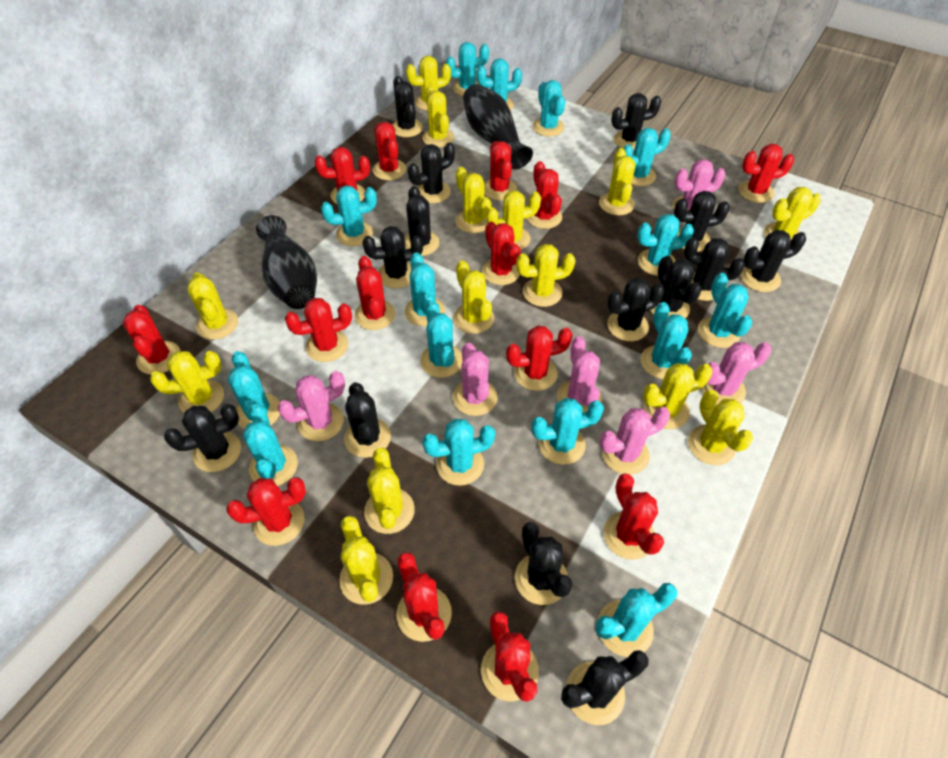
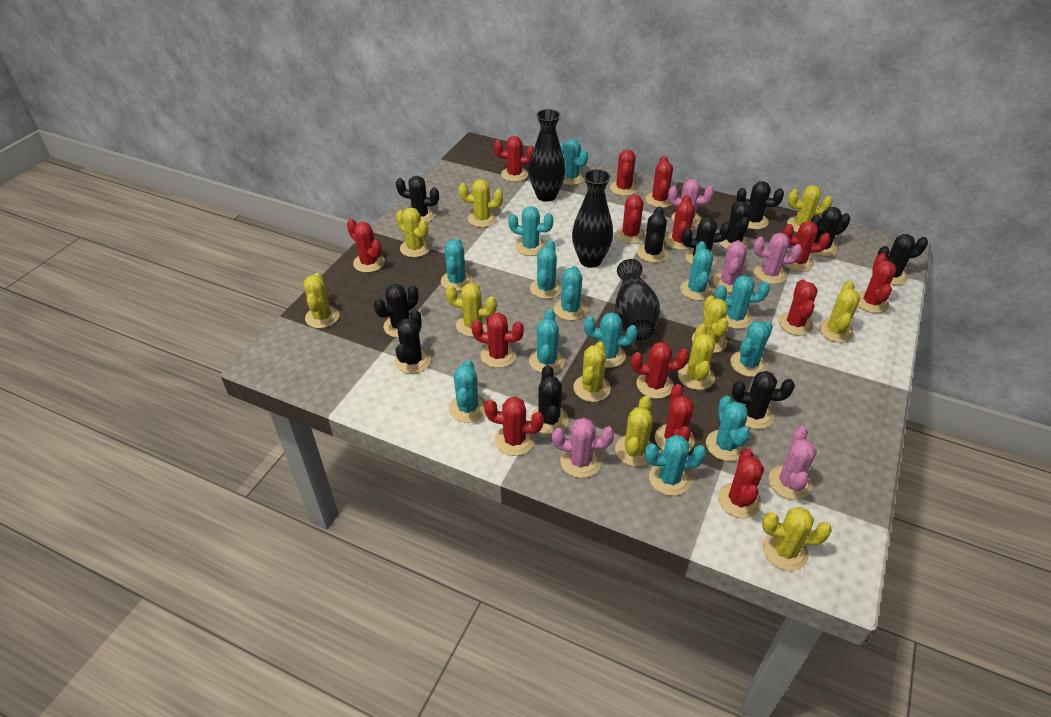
black cactus: [164,404,241,472] [344,382,391,458] [362,226,423,288] [392,76,423,137] [405,186,439,256] [408,142,455,203] [515,522,573,605] [561,650,649,725] [607,278,664,341] [611,93,661,150] [651,256,702,318] [674,191,730,252] [684,237,745,301] [741,230,806,292] = 14 -> [374,284,419,338] [395,309,431,374] [396,176,439,222] [530,365,568,434] [637,206,668,263] [682,217,731,266] [719,201,751,249] [732,371,795,429] [736,181,784,230] [811,207,850,257] [877,234,928,285] = 11
black vase: [256,215,317,309] [463,84,533,169] = 2 -> [529,109,566,202] [572,169,613,268] [615,259,660,340] = 3
pink cactus: [278,371,345,441] [453,343,498,416] [557,336,602,413] [599,407,670,475] [673,159,725,210] [701,342,771,405] = 6 -> [552,418,614,478] [668,179,714,227] [713,240,747,293] [753,233,802,284] [768,426,817,500] = 5
turquoise cactus: [228,351,280,429] [243,404,298,486] [321,186,377,246] [405,252,445,327] [420,301,463,378] [422,419,495,486] [446,42,489,96] [477,58,522,110] [531,398,604,465] [533,80,565,136] [595,583,677,657] [623,128,671,186] [637,214,694,276] [641,302,692,379] [698,273,752,348] = 15 -> [441,238,473,291] [449,360,486,423] [508,206,554,256] [529,309,565,373] [530,240,562,299] [554,266,587,321] [560,139,588,185] [584,312,638,368] [645,435,707,496] [680,241,713,301] [706,396,750,461] [715,275,770,329] [730,321,773,377] = 13
yellow cactus: [150,351,224,413] [187,273,238,340] [339,516,393,605] [364,448,415,534] [406,56,451,111] [422,86,455,148] [453,260,494,334] [455,167,492,233] [486,191,541,250] [516,244,576,307] [599,148,636,215] [643,363,713,429] [688,390,753,465] [764,187,821,240] = 14 -> [303,273,339,328] [396,208,431,257] [446,283,497,337] [459,179,503,227] [573,342,611,402] [615,396,653,467] [678,324,715,390] [692,296,728,353] [762,507,832,571] [787,185,833,232] [818,281,860,343] = 11

